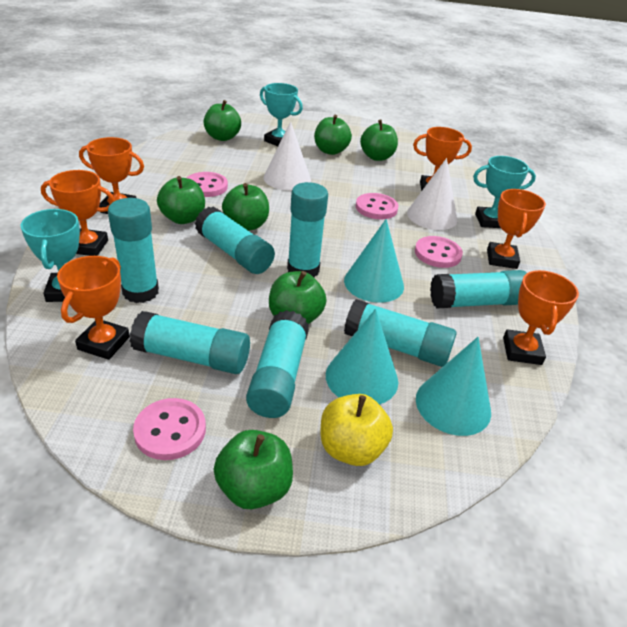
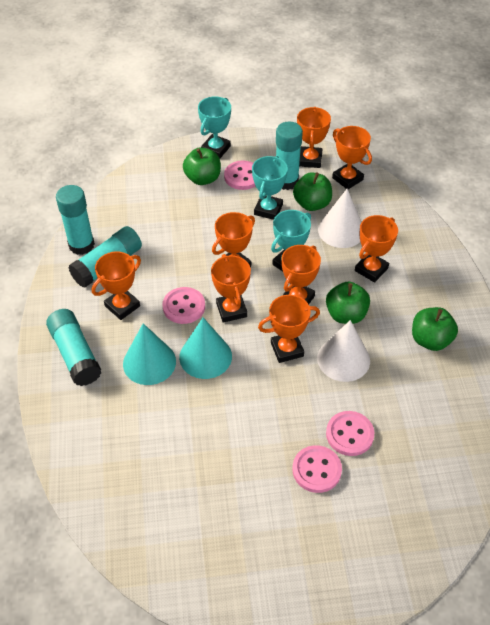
green apple: [157,176,205,224] [204,100,241,141] [214,430,293,509] [222,183,269,231] [269,271,326,324] [314,115,352,155] [360,120,398,161] = 7 -> [183,147,221,185] [293,172,332,211] [326,282,370,324] [412,307,458,351] = 4
orange trophy: [41,170,115,256] [57,256,130,360] [79,137,144,214] [413,127,472,191] [487,189,546,269] [503,270,579,365] = 6 -> [92,252,141,320] [211,254,251,323] [212,212,255,267] [258,295,320,363] [282,245,321,304] [297,107,331,168] [332,126,372,189] [355,215,398,283] = 8
turquoise cone: [326,309,398,405] [344,219,404,303] [416,337,491,436] = 3 -> [123,323,176,385] [179,317,232,379] = 2
turquoise glue stick: [108,198,159,303] [130,311,250,374] [195,206,275,274] [246,310,309,418] [287,182,328,278] [344,299,457,367] [430,270,527,309] = 7 -> [46,309,101,386] [56,185,95,255] [68,226,142,287] [276,122,303,190] = 4
yellow apple: [321,394,393,466] = 1 -> none = 0

